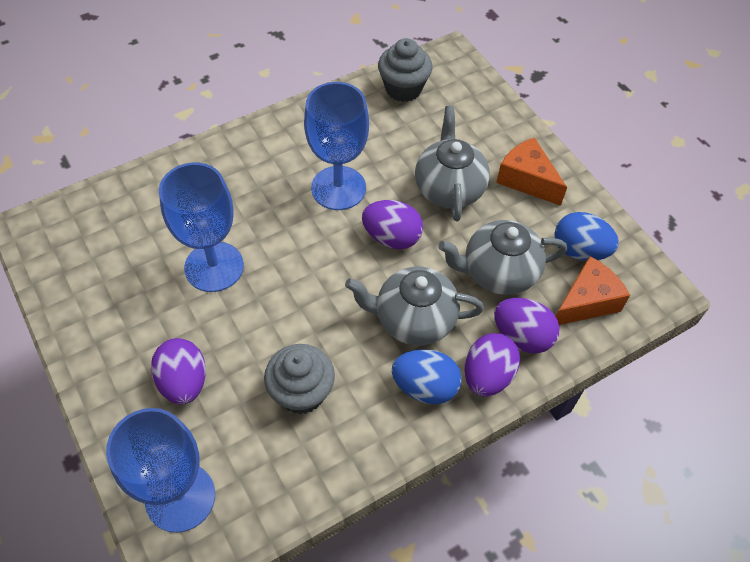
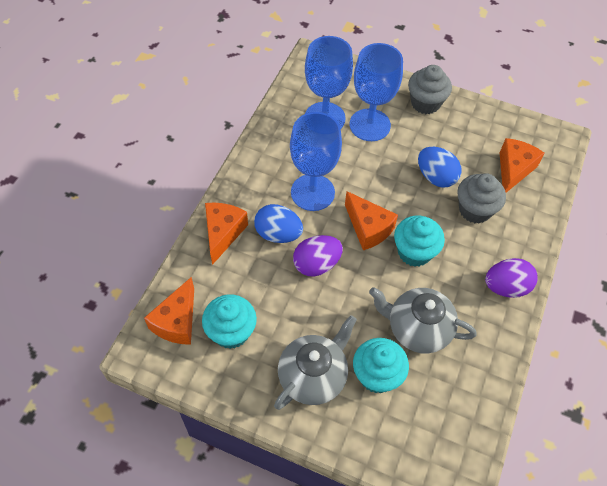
grey teapot: [345,266,484,346] [415,106,490,221] [438,220,567,295] = 3 -> [274,315,357,410] [369,287,477,353] = 2
orange cheese: [496,137,567,206] [556,256,630,325] = 2 -> [144,277,194,345] [205,203,248,265] [345,191,398,250] [500,138,545,193] = 4
purple egg: [151,338,206,405] [362,200,423,249] [465,333,520,397] [494,298,560,353] = 4 -> [293,235,343,276] [485,258,538,298] = 2
turquoise cupcake: none = 0 -> [202,294,257,349] [353,338,409,393] [394,216,445,267] = 3

